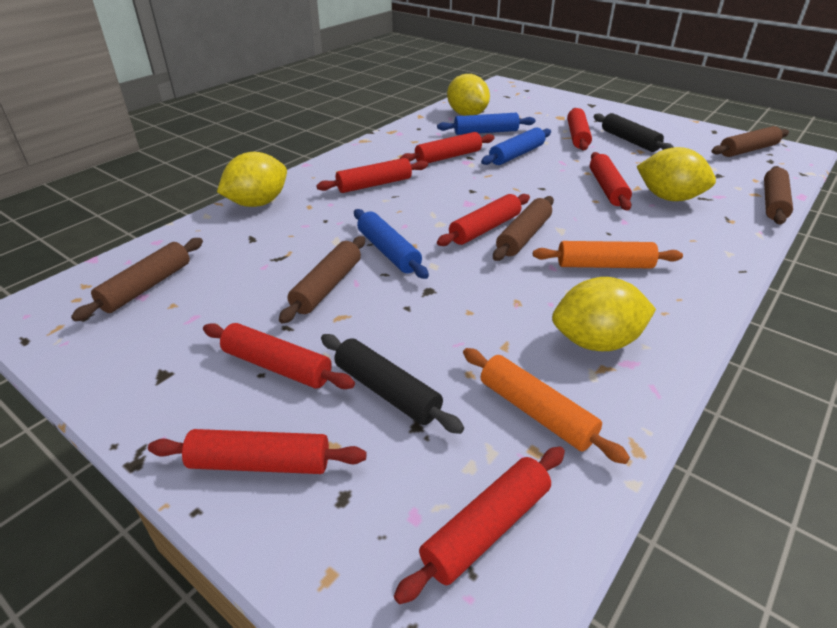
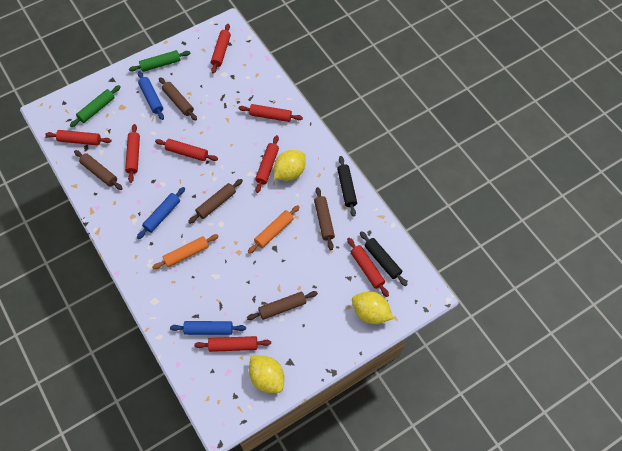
green rolling pin: none = 0 -> [70,85,121,127] [129,50,190,72] = 2
yellow lemon: [217,152,287,207] [447,74,490,116] [552,277,656,351] [636,147,716,201] = 4 -> [249,356,284,393] [274,150,305,181] [352,291,393,324] = 3

